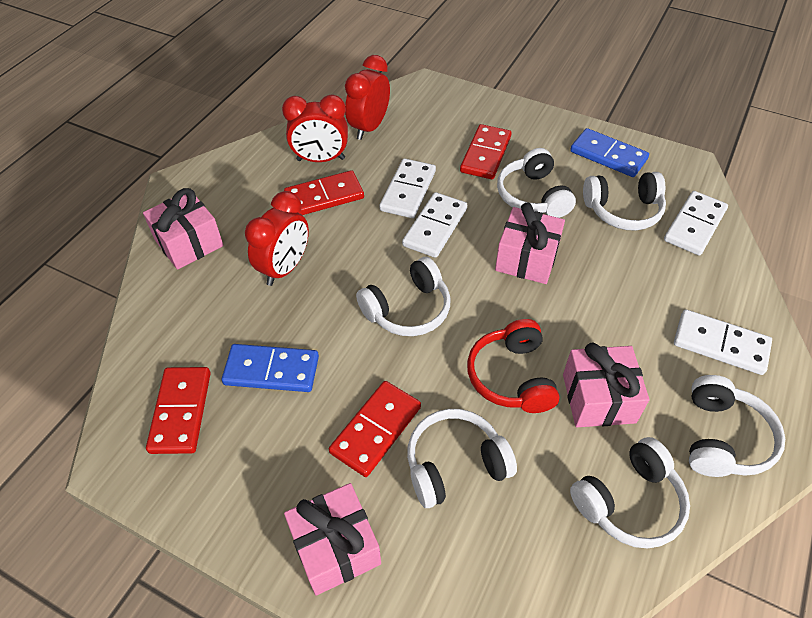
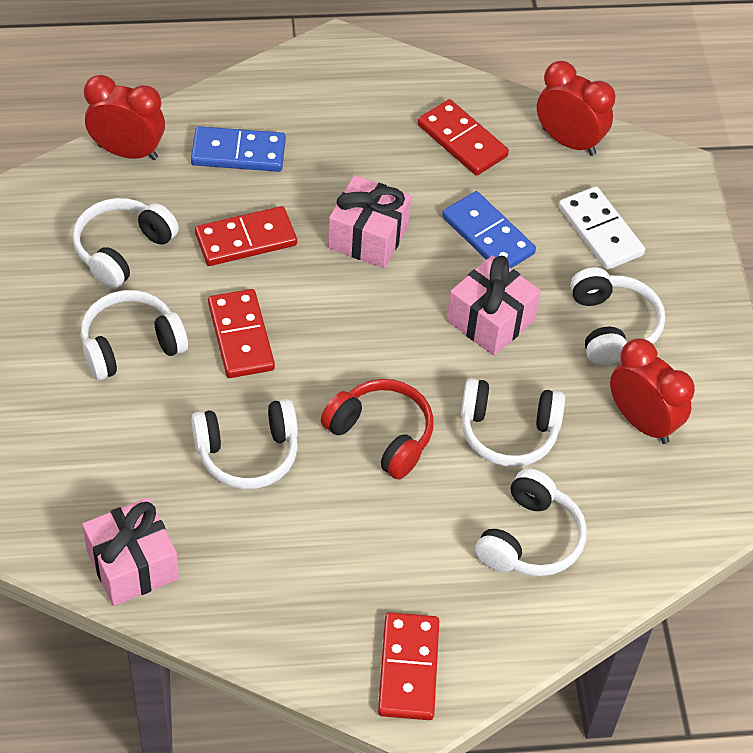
pink gift: [143,188,224,270] [284,483,381,596] [495,202,565,284] [563,342,649,427] = 4 -> [82,497,179,606] [328,175,411,268] [447,255,541,356] = 3
white domino: [379,158,436,218] [402,192,467,258] [664,191,728,255] [674,309,772,375] = 4 -> [559,186,645,270] = 1

